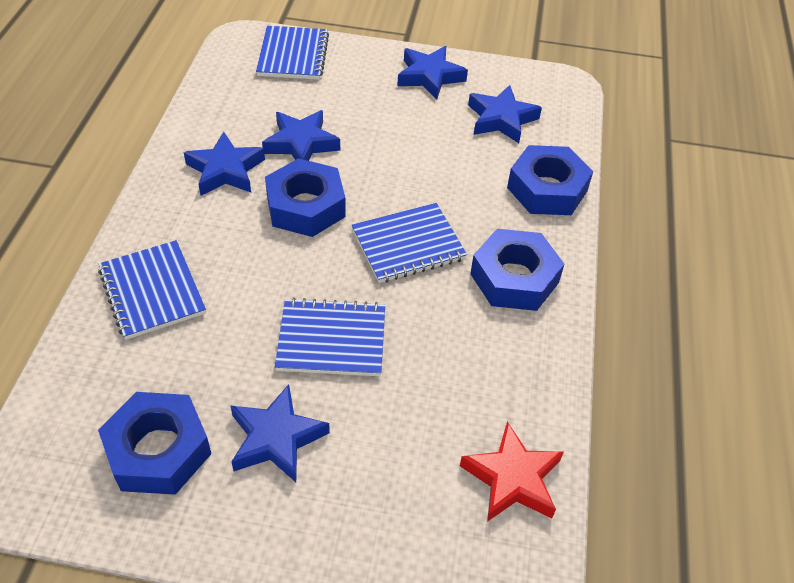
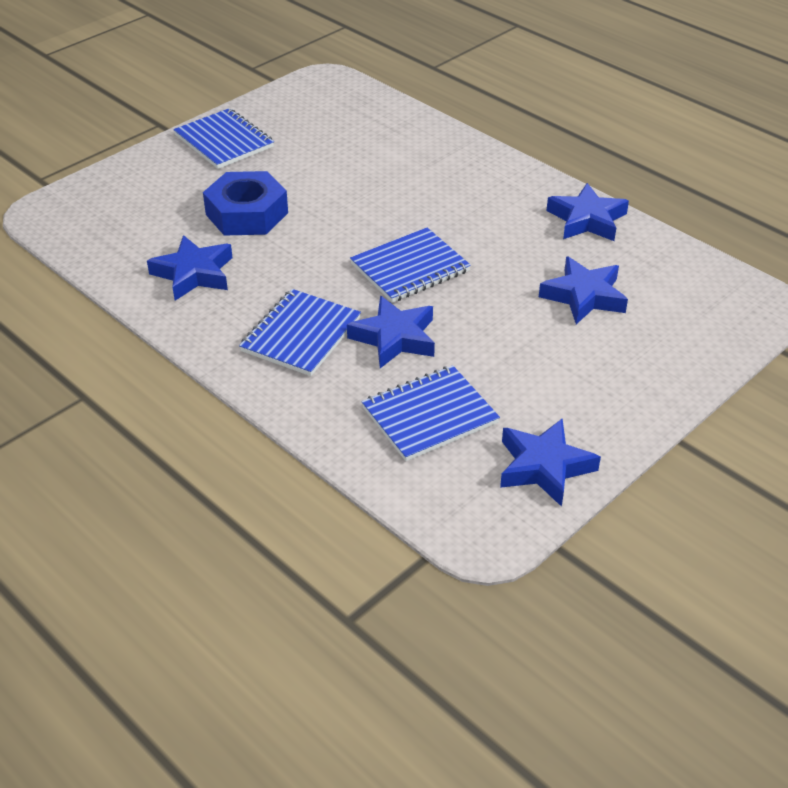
blue nut: [98,392,211,495] [265,158,346,237] [470,229,564,311] [507,145,593,215] = 4 -> [203,171,288,236] = 1
red star: [460,421,564,522] = 1 -> none = 0

